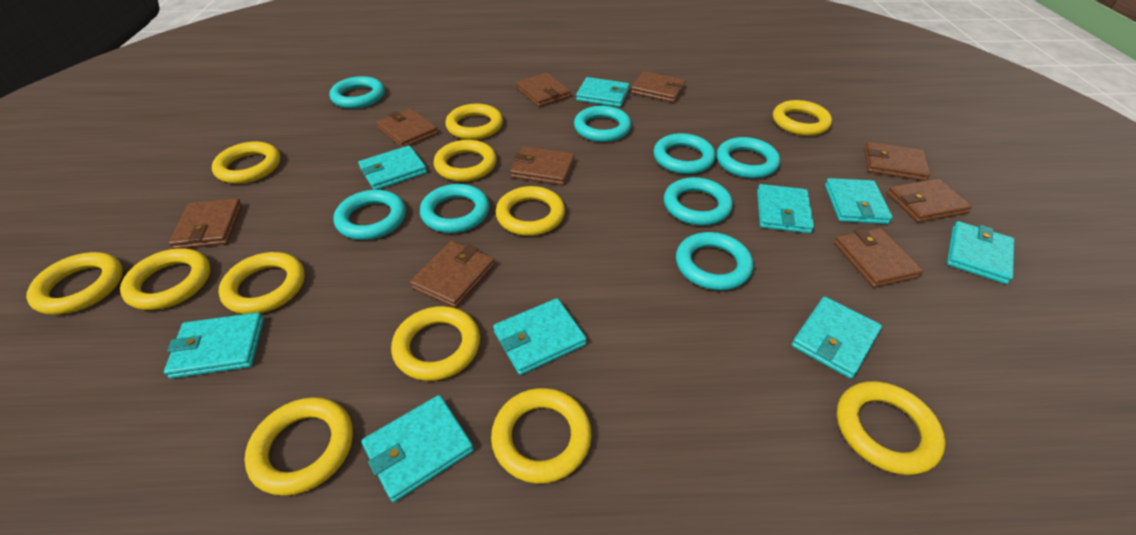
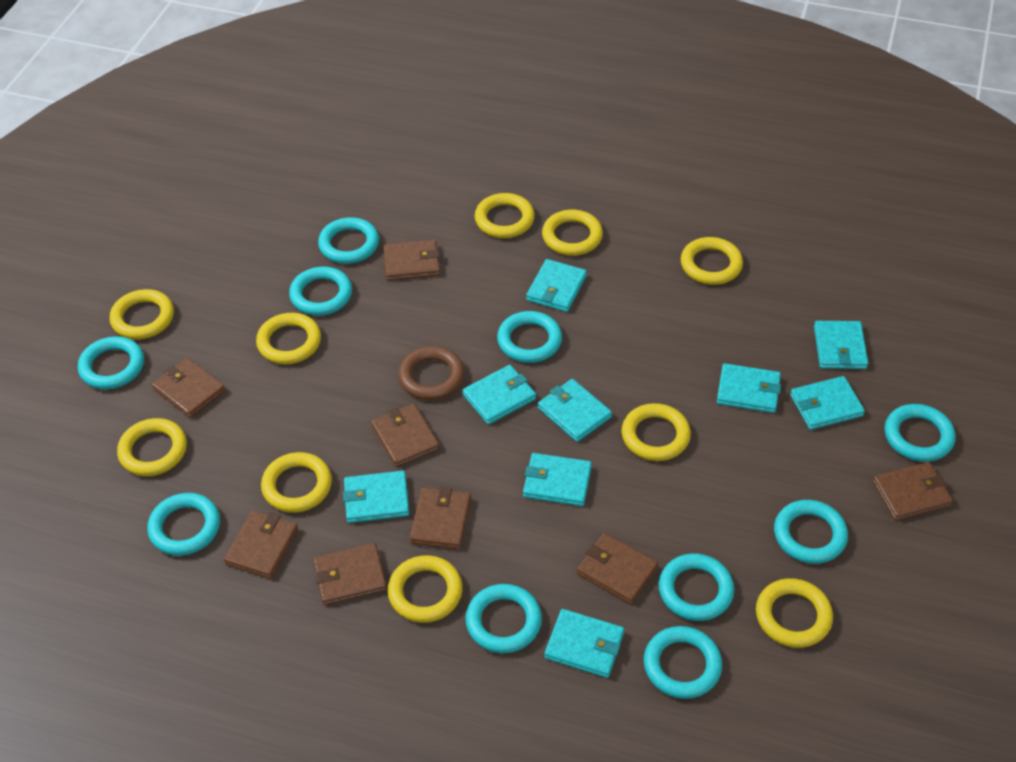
brown ring: none = 0 -> [398,346,465,400] = 1
brown wallet: [169,198,243,249] [376,108,438,148] [410,241,495,308] [510,146,574,185] [516,73,571,107] [631,71,686,103] [834,228,923,288] [864,142,930,181] [887,178,972,223] = 9 -> [152,358,226,418] [224,510,298,579] [313,543,387,605] [371,403,440,467] [383,240,440,281] [409,487,471,549] [577,533,658,604] [873,462,953,521] = 8
turquoise ring: [329,76,385,109] [333,190,406,240] [420,184,489,233] [574,106,631,142] [653,133,716,174] [664,177,733,226] [676,232,753,290] [716,137,780,178] = 8 -> [78,336,144,389] [147,493,220,556] [289,266,352,316] [318,217,379,264] [465,584,542,653] [497,311,562,363] [644,626,722,699] [659,553,734,621] [774,500,848,564] [885,404,955,462] = 10
yellow ring: [26,252,123,315] [120,248,211,310] [212,141,280,184] [218,252,305,314] [244,397,353,496] [391,306,480,381] [434,140,497,182] [445,104,503,140] [491,388,592,484] [496,186,565,236] [773,100,832,136] [837,381,946,475] = 12 -> [110,289,174,339] [117,418,187,476] [256,313,321,364] [261,452,332,513] [388,555,463,623] [475,193,535,238] [542,209,603,256] [622,403,691,461] [681,237,743,285] [756,578,833,648] = 10

